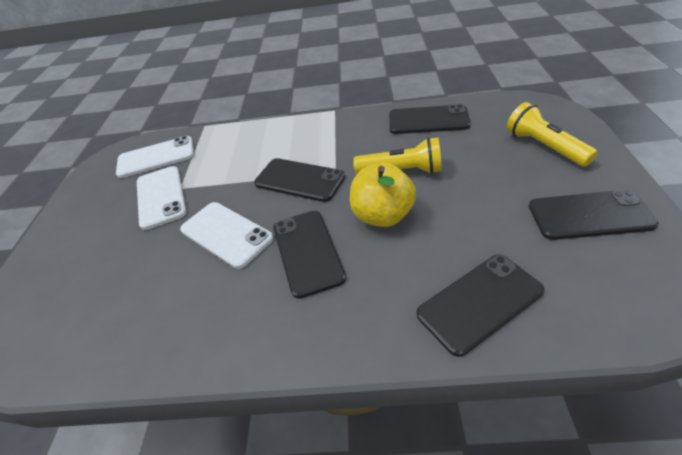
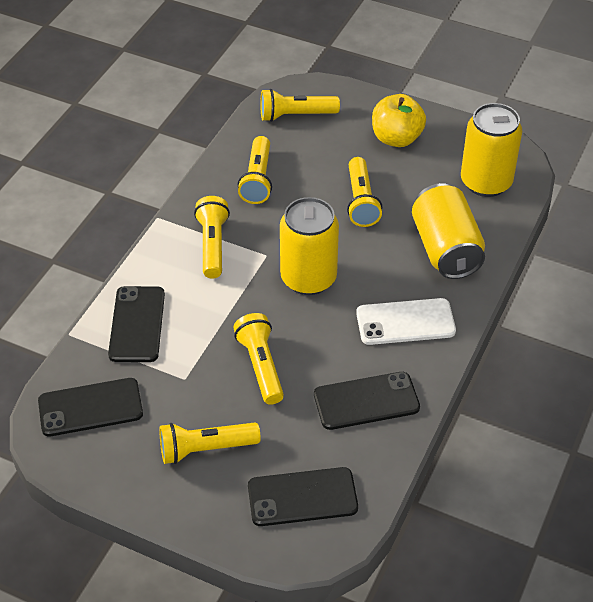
black phone: [254,158,345,202] [273,211,346,299] [389,104,471,134] [417,254,544,357] [529,190,658,240] = 5 -> [38,378,143,437] [108,286,165,362] [248,467,358,526] [314,372,420,430] = 4
white phone: [116,136,194,178] [137,166,187,230] [180,202,273,269] = 3 -> [356,298,456,345] = 1
yellow can: none = 0 -> [280,197,339,295] [412,183,485,279] [461,103,522,197] = 3
yellow flashlight: [353,137,442,174] [507,102,598,167] = 2 -> [159,423,261,464] [194,196,230,278] [233,313,284,405] [238,136,272,204] [260,89,340,122] [347,157,382,227] = 6

